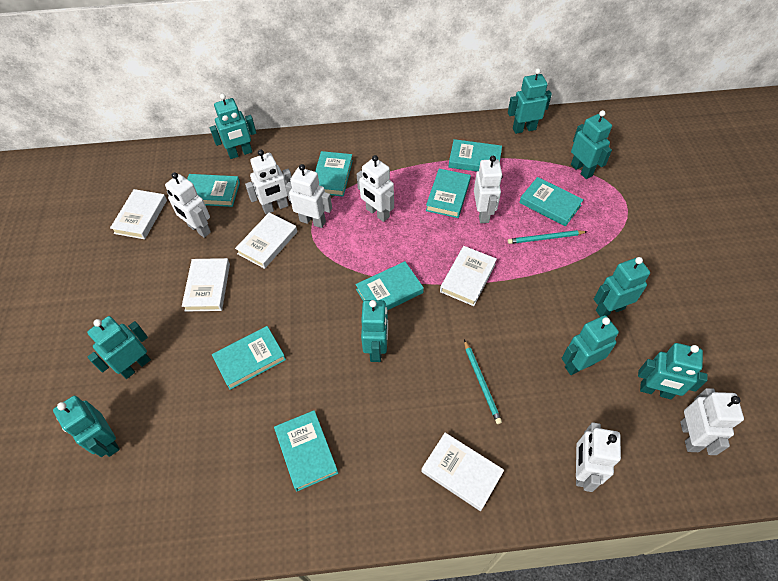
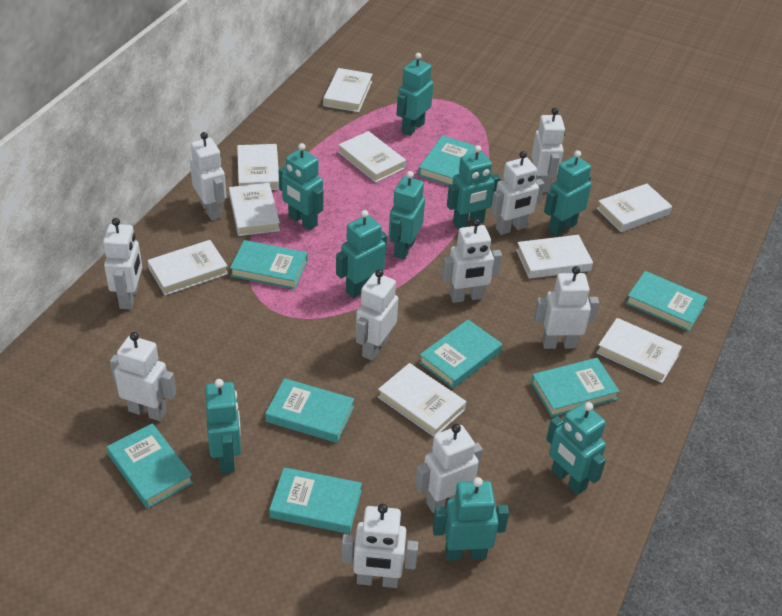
turquoise pencil: [464,340,502,424] [508,230,587,244] = 2 -> none = 0
white book: [110,189,167,239] [182,258,230,312] [235,213,297,269] [421,433,504,511] [440,246,497,306] = 5 -> [147,240,228,295] [229,183,280,236] [237,144,279,190] [323,68,373,112] [338,131,406,183] [378,363,466,437] [516,235,593,279] [596,318,682,383] [597,184,672,232] = 9
white robot: [165,172,211,238] [245,149,292,214] [286,164,332,228] [357,155,394,222] [474,156,503,223] [576,422,621,492] [680,388,744,455] = 7 -> [103,218,142,310] [110,332,176,421] [190,132,227,220] [341,504,418,588] [356,269,398,361] [415,424,483,513] [442,219,502,303] [491,151,545,235] [532,108,565,193] [534,266,599,349] = 10

